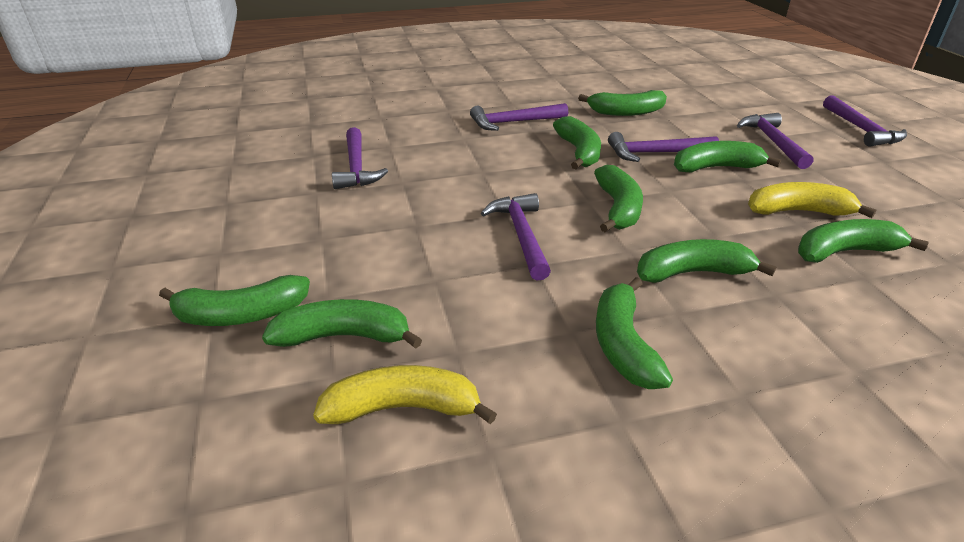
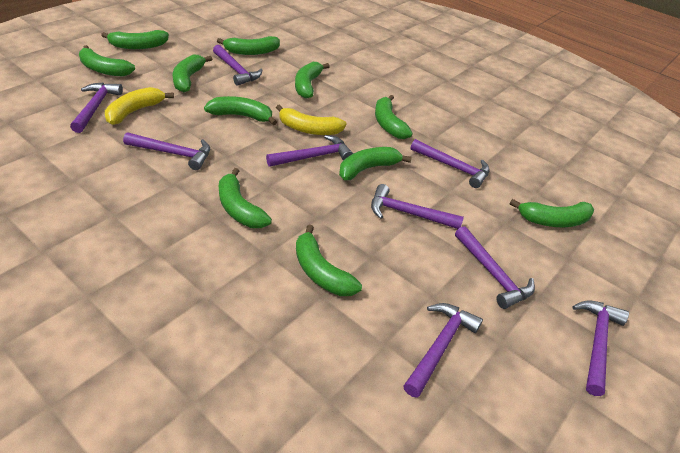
green banana: [159,275,310,326] [262,299,422,349] [553,116,601,169] [578,90,667,116] [594,165,643,233] [596,277,673,389] [637,239,777,283] [674,141,781,172] [798,219,929,263] = 9 -> [79,45,135,77] [101,30,169,49] [172,55,212,92] [204,96,277,125] [217,36,280,55] [219,168,272,228] [295,62,330,99] [296,225,362,296] [339,147,412,180] [375,95,413,139] [509,199,594,227] = 11
purple hammer: [332,127,388,189] [470,103,568,131] [481,193,551,280] [608,132,719,162] [737,113,813,169] [823,95,907,147] = 6 -> [70,83,123,133] [123,132,210,170] [213,45,262,86] [266,135,353,167] [371,184,464,229] [404,303,483,398] [410,139,490,188] [455,226,535,309] [573,300,629,396] = 9

